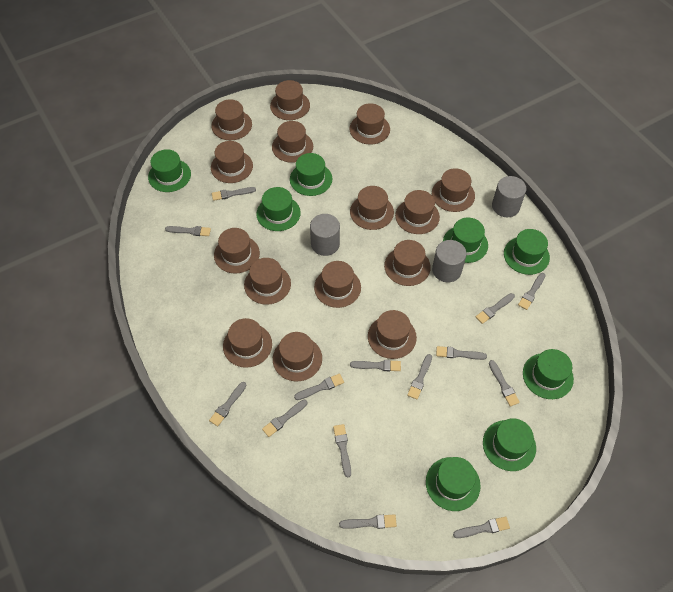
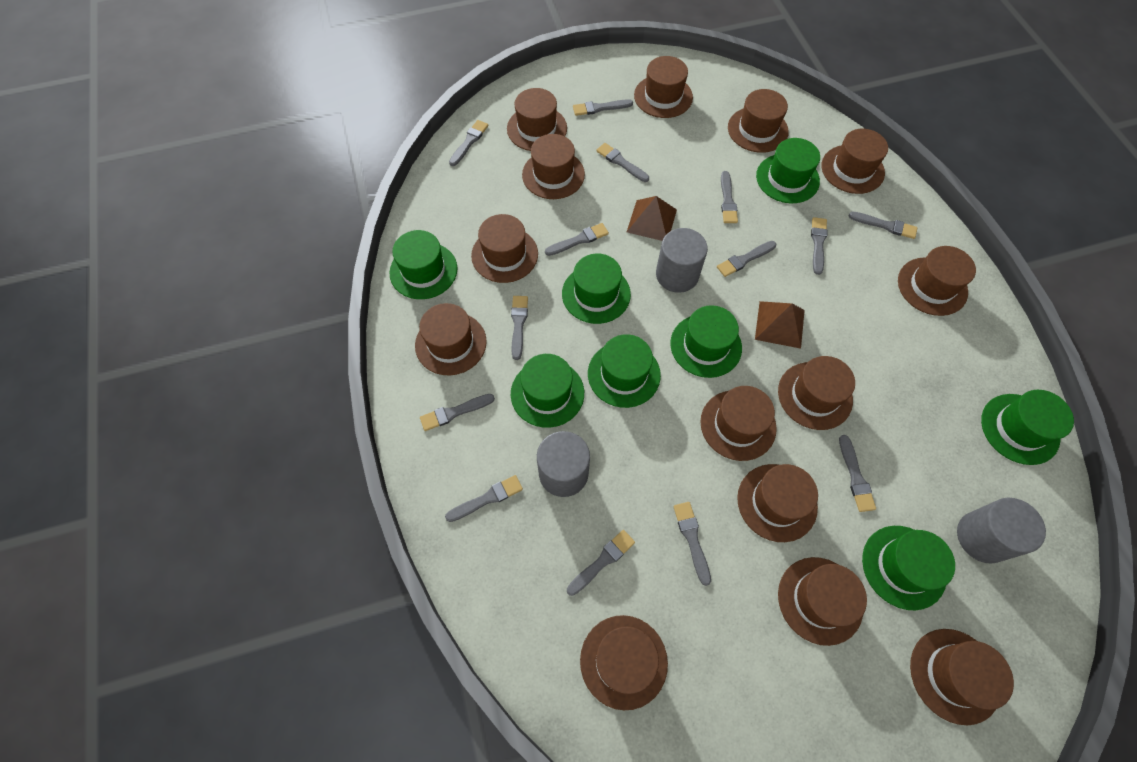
brown hat: [211,99,252,140] [211,141,253,183] [214,228,260,273] [223,318,272,368] [244,258,291,305] [270,80,310,120] [272,121,313,163] [273,332,322,381] [314,261,361,308] [349,103,390,145] [350,186,394,230] [368,310,417,359] [384,240,431,286] [395,190,440,234] [432,168,475,212] = 15 -> [415,303,487,375] [471,214,538,283] [507,88,567,151] [522,134,585,199] [580,615,668,710] [634,56,693,118] [700,386,777,461] [728,89,789,153] [737,464,818,542] [778,356,855,430] [778,557,867,646] [821,129,888,194] [898,246,976,316] [910,629,1014,725] = 14
brown pyramid: none = 0 -> [627,196,677,241] [755,301,805,349] = 2

